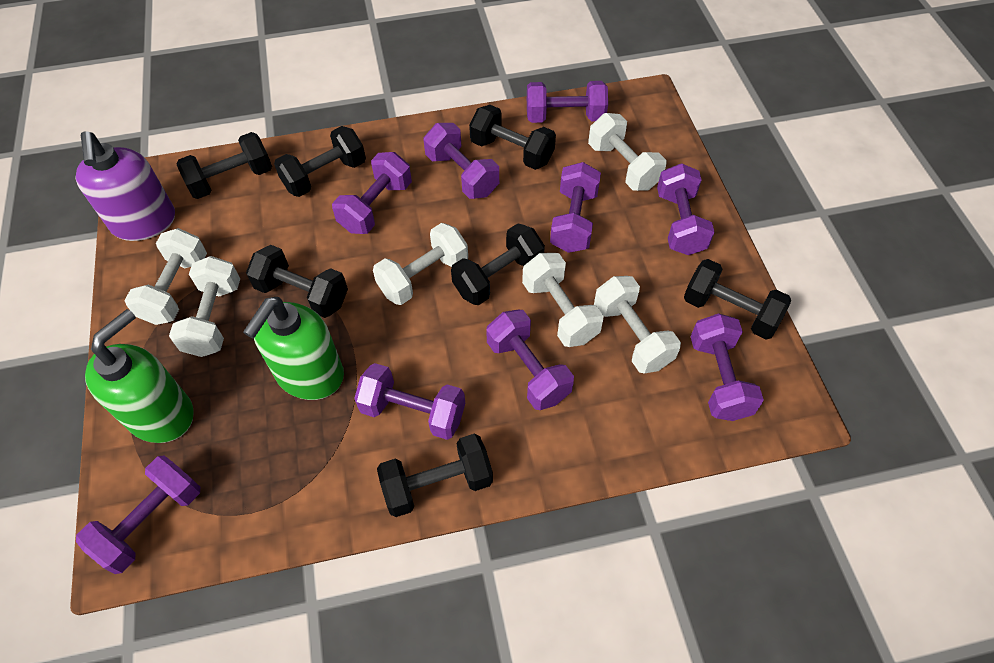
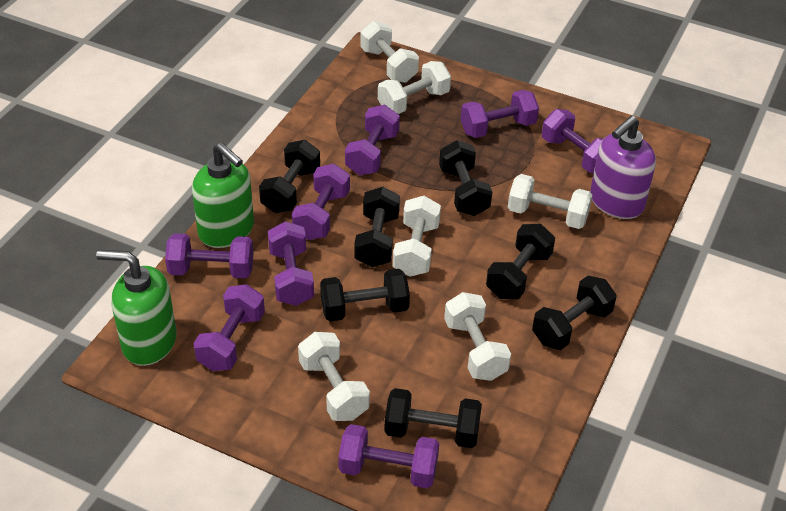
purple dumbbell: [76,455,200,574] [332,152,412,234] [354,363,465,440] [423,123,499,199] [486,309,574,410] [527,81,608,123] [550,162,601,253] [657,163,715,255] [690,313,764,421] = 9 -> [165,233,254,278] [193,284,265,371] [268,221,314,306] [292,164,350,240] [338,424,439,489] [345,105,400,175] [461,90,539,138] [542,109,603,173] = 8

